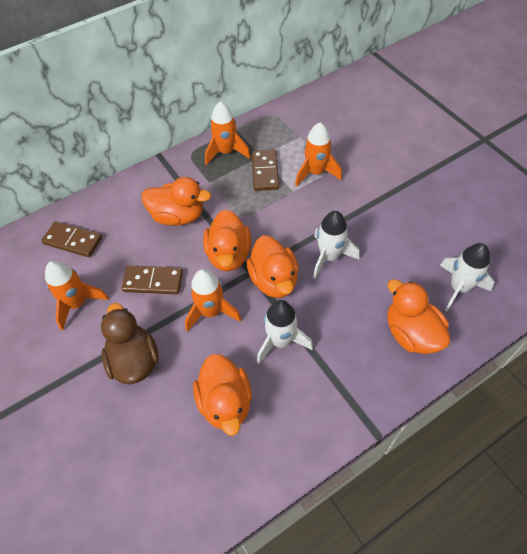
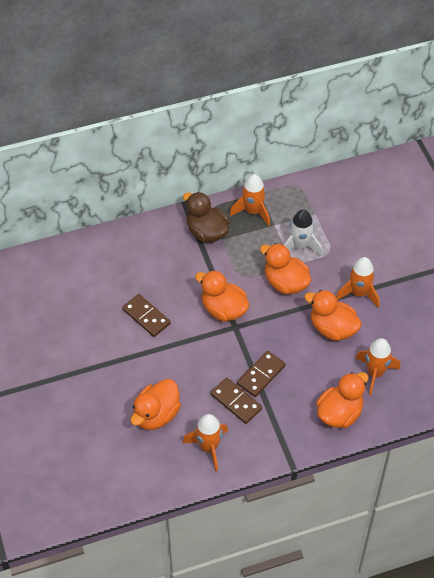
white rocket: [257,300,313,364] [313,211,359,279] [440,243,494,311] = 3 -> [284,209,323,256] = 1

